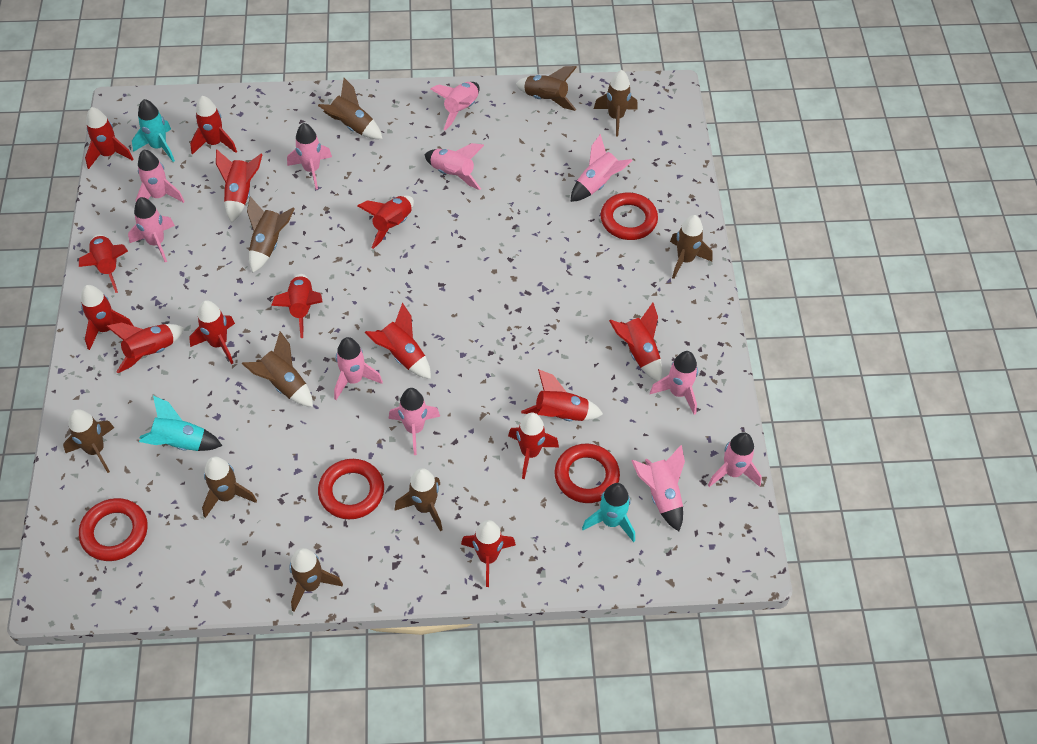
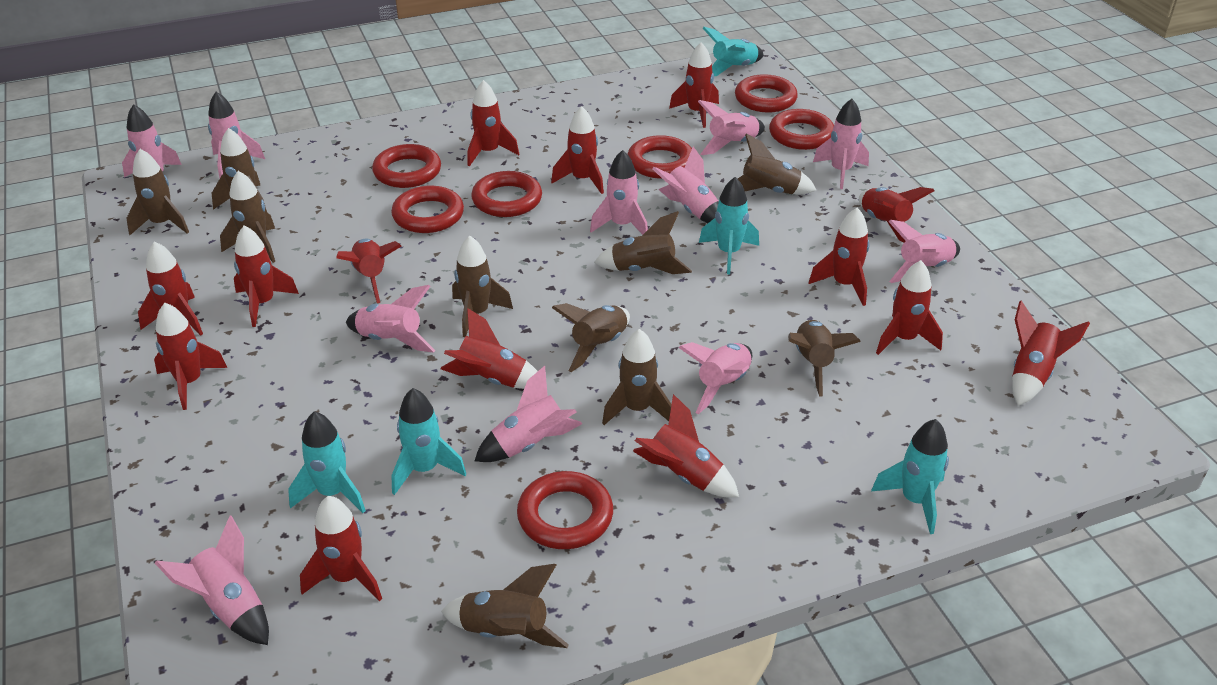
red ring: [79,498,148,561] [318,459,384,519] [554,444,620,503] [601,193,658,240] = 4 -> [372,144,441,188] [391,186,464,233] [471,171,542,217] [517,471,613,549] [628,135,692,179] [735,74,798,113] [769,109,834,150] = 7
turquoise rocket: [132,99,175,162] [139,396,222,451] [582,483,635,542] = 3 -> [288,411,366,513] [392,388,466,495] [699,177,759,274] [703,27,763,76] [871,419,949,534] = 5

